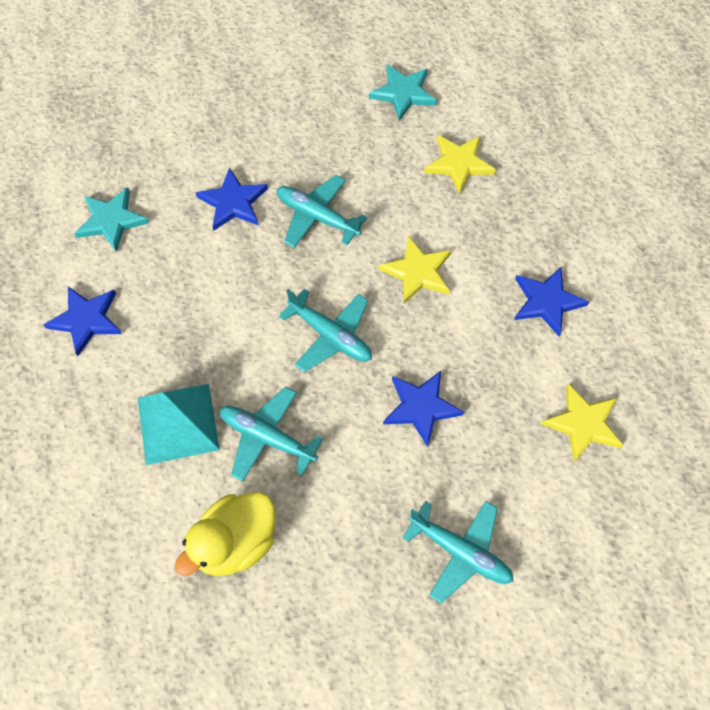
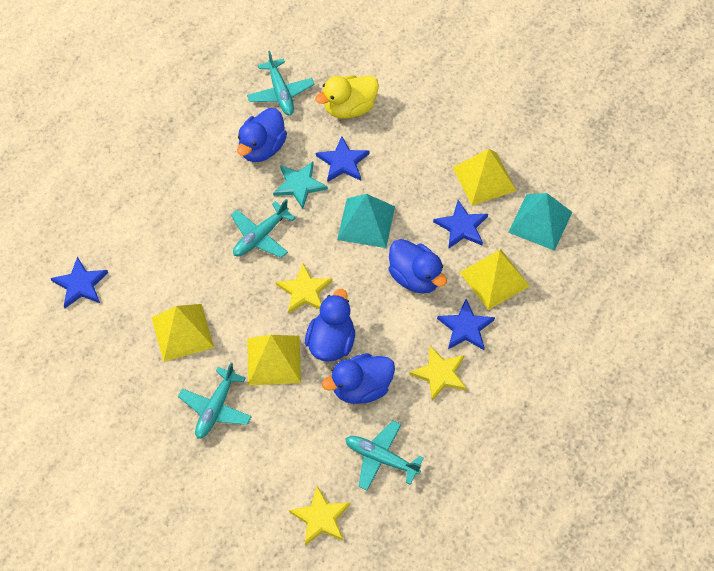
blue duck: none = 0 -> [237,108,287,162] [305,289,355,362] [322,353,395,404] [388,239,447,294] = 4
turquoise pyramid: [138,384,220,465] = 1 -> [337,194,395,248] [508,193,572,251] = 2
turquoise star: [74,187,149,252] [369,65,437,121] = 2 -> [273,162,328,209] = 1
yellow pyramid: none = 0 -> [151,304,214,362] [247,335,301,386] [452,149,516,206] [460,249,530,310] = 4

